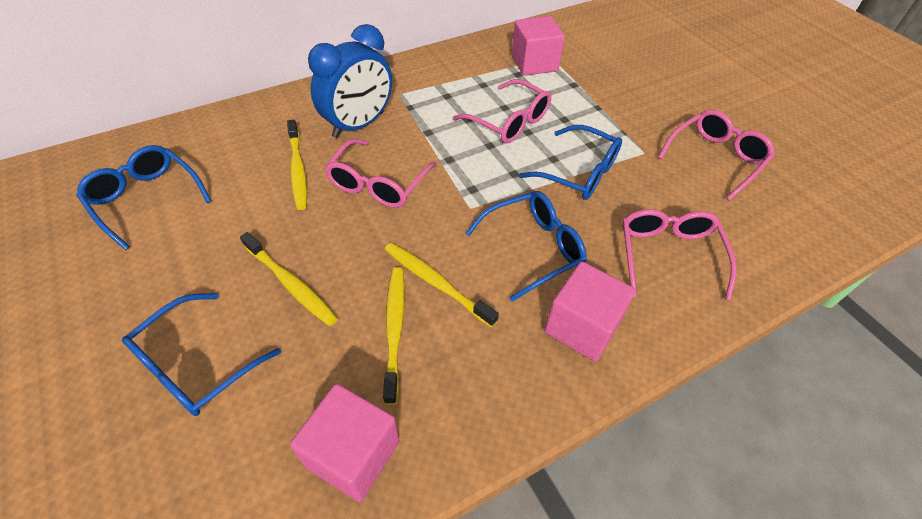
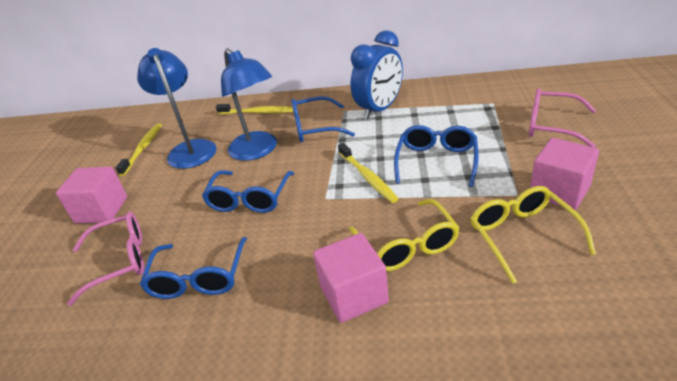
blue lamp: none = 0 -> [137,48,217,169] [221,49,277,161] = 2
pink glasses: [324,139,437,208] [453,79,551,143] [622,209,736,300] [658,110,775,201] = 4 -> [67,212,144,306] [529,88,596,148] = 2
yellow glasses: none = 0 -> [349,199,460,271] [470,186,596,284] = 2
yellow toothbrush: [240,232,338,326] [287,120,307,210] [383,267,405,405] [385,243,499,327] = 4 -> [115,124,162,176] [216,104,293,114] [338,143,399,203] = 3

